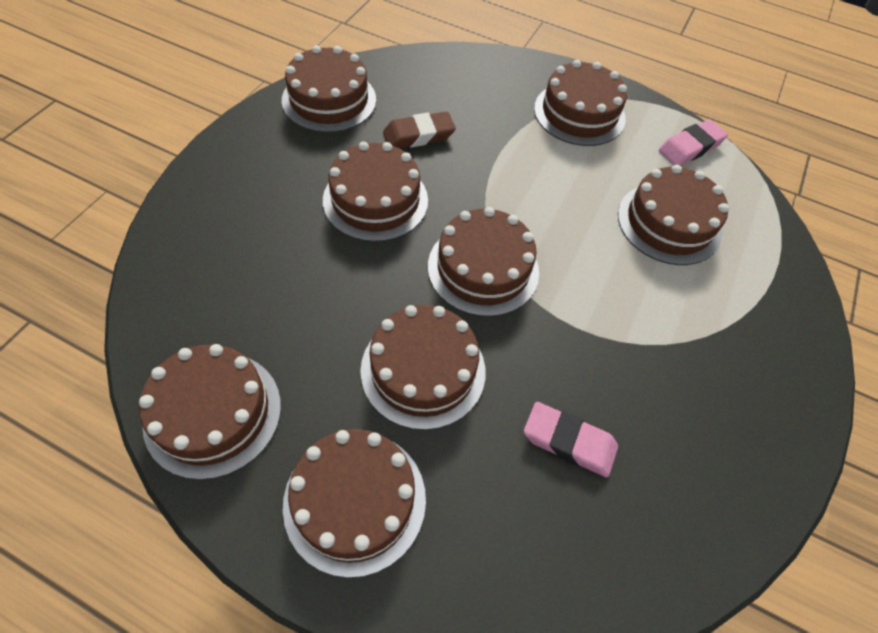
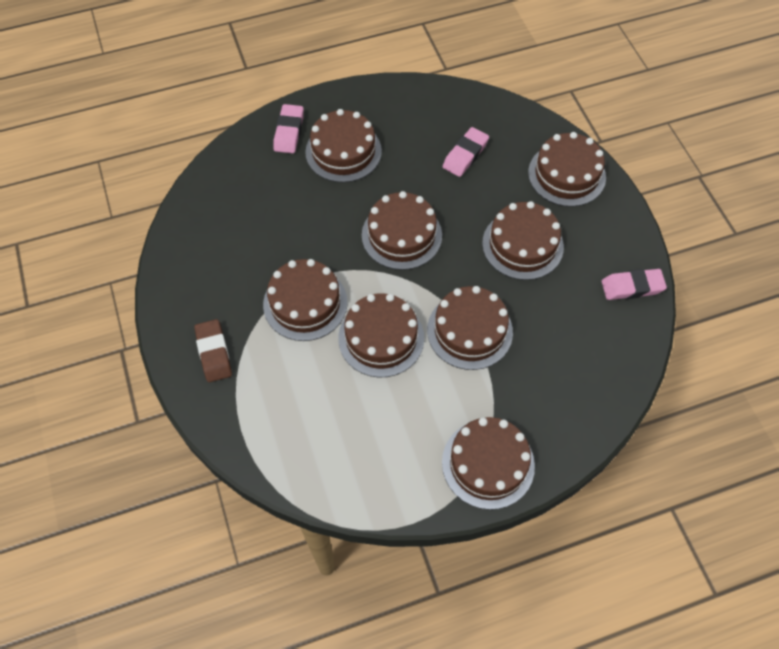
pink eraser: [524,402,618,477] [659,119,728,165] = 2 -> [273,104,304,153] [442,127,489,177] [602,269,667,300] = 3

